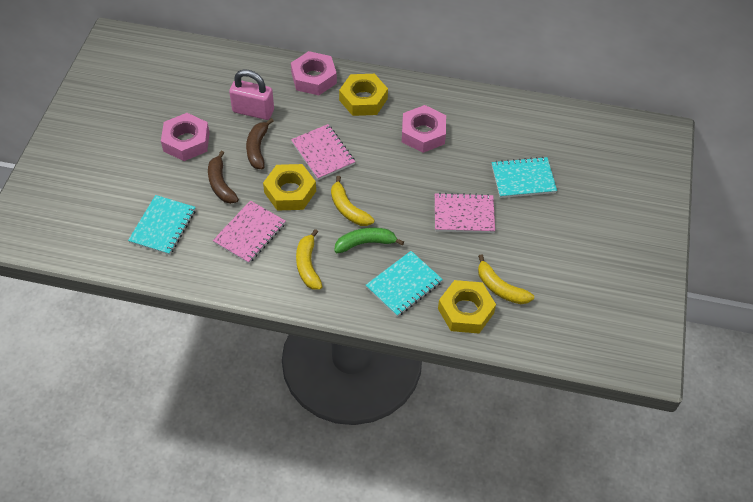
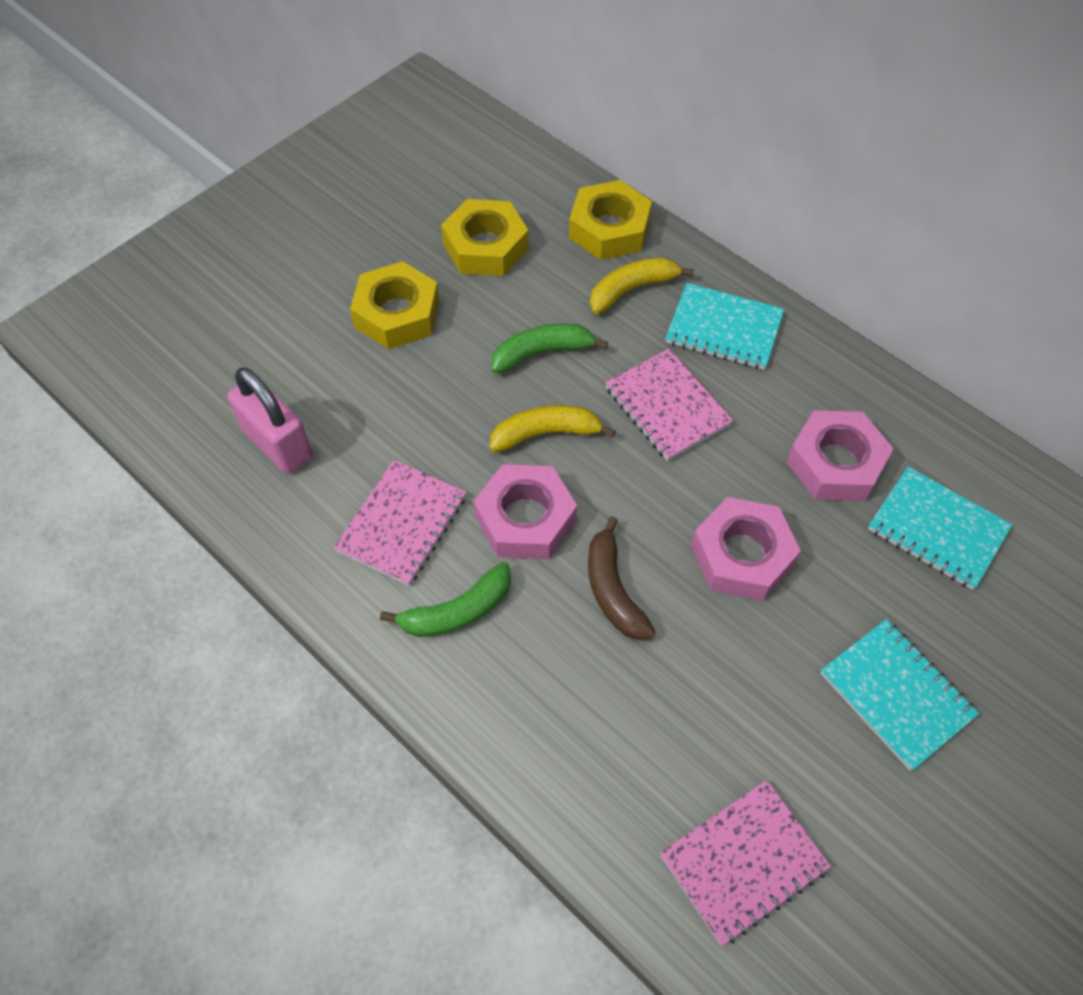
brown banana: [208,151,239,204] [246,118,274,169] = 2 -> [588,516,656,640] = 1
green banana: [334,228,404,253] = 1 -> [380,562,511,637] [491,323,608,374] = 2
yellow banana: [296,229,323,290] [331,176,374,226] [478,254,534,304] = 3 -> [490,405,616,452] [590,257,694,314] = 2

